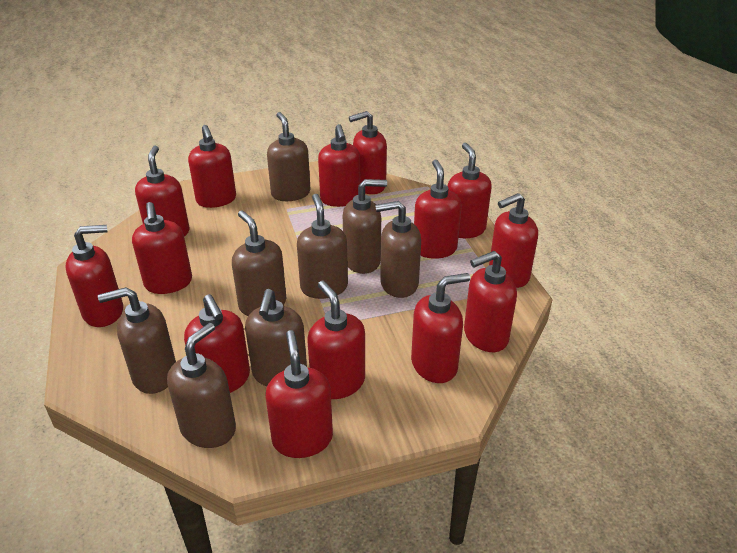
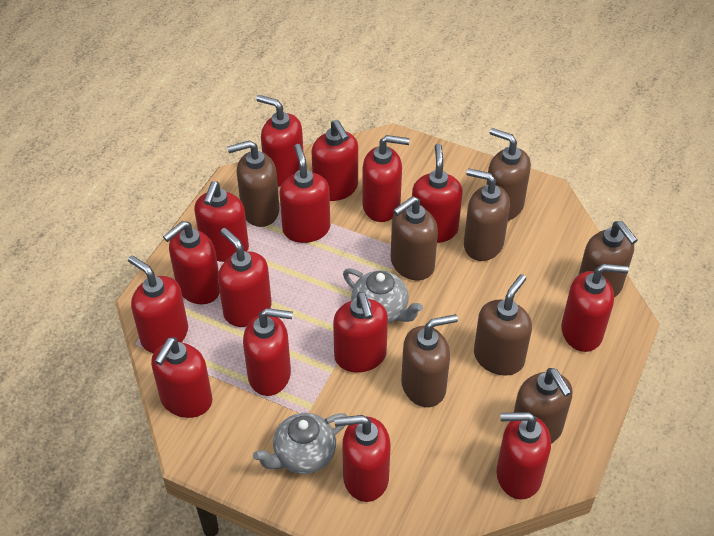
grey teapot: none = 0 -> [253,413,348,474] [343,268,423,323] = 2
red soap dispenser: [65,225,123,327] [132,202,192,294] [135,146,189,237] [184,294,250,393] [188,125,236,208] [265,330,333,458] [307,281,365,399] [318,124,360,207] [349,111,387,194] [411,273,470,383] [414,159,462,259] [448,143,492,238] [464,251,517,352] [489,193,538,288] = 14 -> [128,256,188,353] [151,337,212,418] [163,221,220,304] [194,181,249,262] [218,228,272,327] [243,308,293,396] [256,95,303,187] [279,144,330,243] [311,120,358,201] [333,292,388,372] [334,415,391,502] [362,135,410,222] [412,144,463,243] [496,412,551,500] [561,264,629,352] = 15

